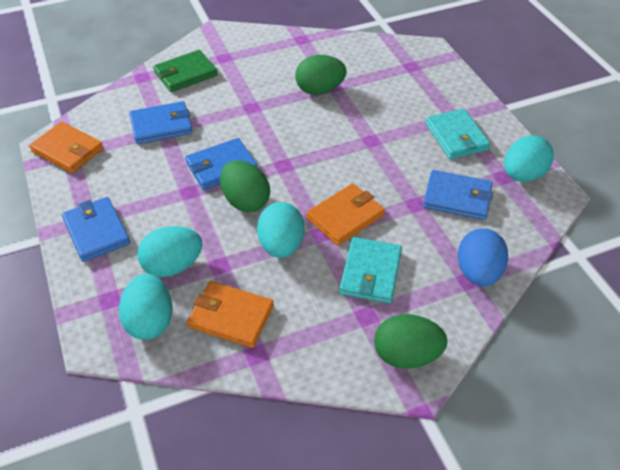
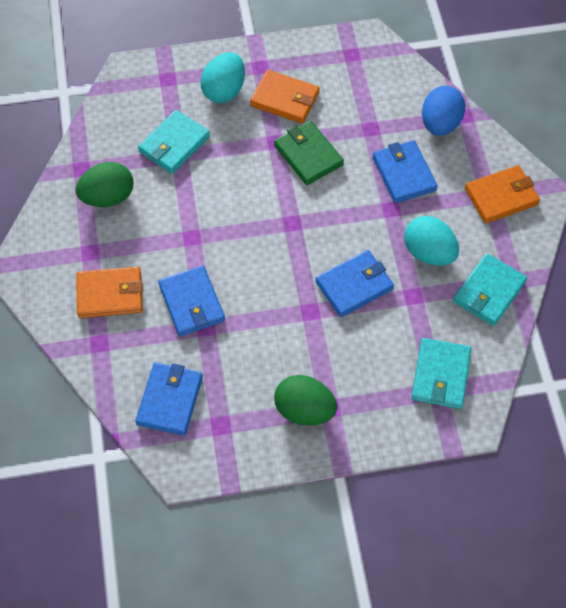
green egg: [220,160,270,212] [295,55,346,95] [374,314,448,369] = 3 -> [75,162,134,207] [274,375,337,425] = 2
turquoise egg: [119,274,172,340] [137,226,203,277] [257,202,304,258] [504,135,554,182] = 4 -> [201,52,245,103] [404,216,459,266] = 2
turquoise wallet: [339,237,402,303] [426,109,490,159] = 2 -> [138,110,210,174] [411,338,471,409] [453,253,527,326] = 3

